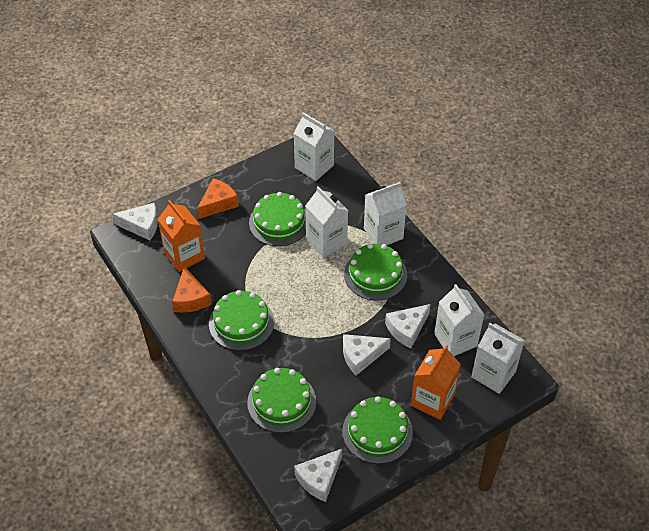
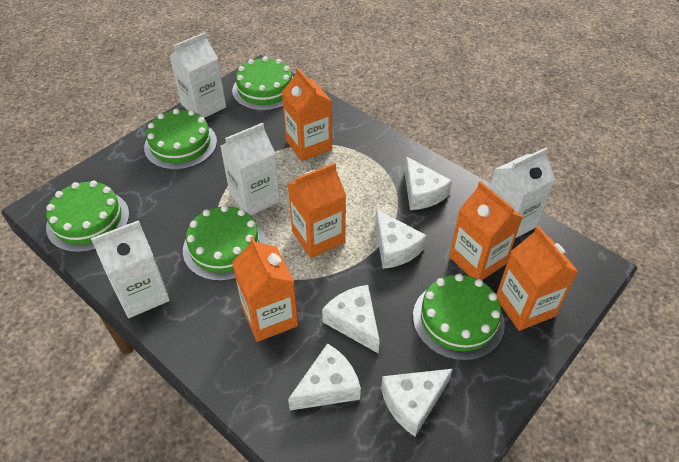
orange carton: [158,200,205,272] [411,345,461,420] = 2 -> [232,236,298,342] [282,68,332,161] [288,163,346,258] [449,181,523,280] [496,226,578,331] = 5
orange cheese: [172,266,212,313] [197,178,239,219] = 2 -> none = 0
white carton: [294,113,334,181] [305,187,348,258] [364,182,407,245] [434,284,484,356] [472,323,525,394] = 5 -> [91,220,170,318] [169,32,226,118] [220,123,280,216] [490,147,555,238] = 4
white cheese: [112,203,158,240] [294,449,342,502] [343,334,391,376] [385,304,431,348] = 4 -> [288,343,361,410] [322,285,380,353] [375,209,427,269] [381,369,453,436] [405,156,452,210] = 5

